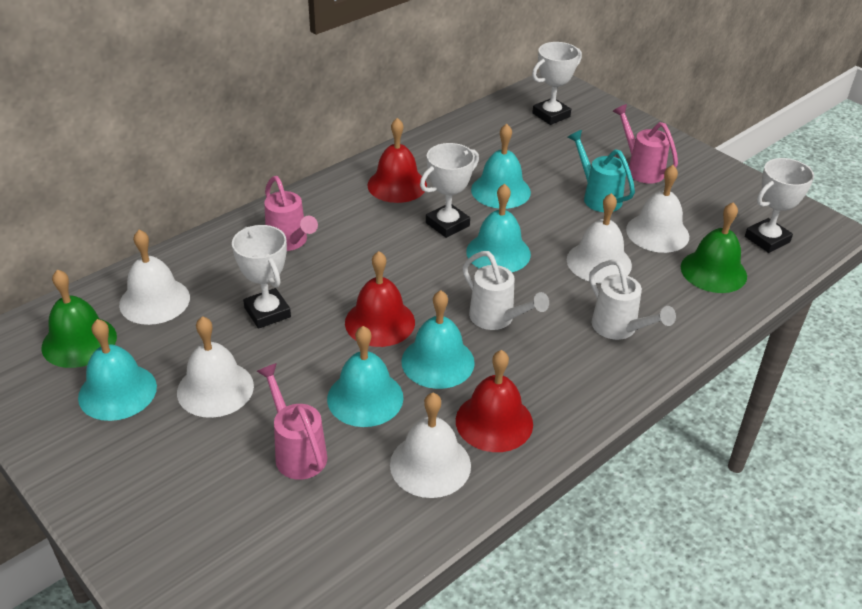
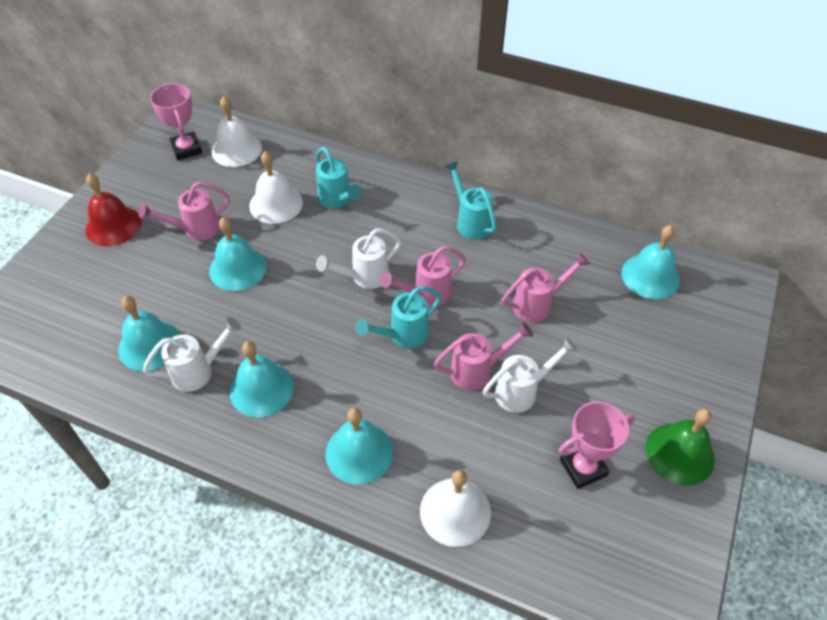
green bell: [41,269,117,368] [681,202,747,293] = 2 -> [646,409,715,486] = 1
pink trophy: none = 0 -> [150,83,202,160] [558,401,635,489] = 2
pink watering can: [256,363,328,480] [264,176,318,251] [613,104,678,184] = 3 -> [138,181,230,241] [380,246,466,306] [434,322,533,390] [502,252,590,322] = 4
red bell: [345,251,415,347] [367,118,427,203] [456,350,533,452] = 3 -> [86,173,141,246] = 1
turquoise watering can: [567,130,635,212] = 1 -> [316,147,362,208] [356,286,442,348] [444,161,496,239] = 3
white bell: [119,230,190,325] [177,316,254,418] [390,393,471,498] [567,193,632,284] [626,165,689,253] = 5 -> [212,96,262,167] [249,151,303,224] [420,470,491,547] = 3
white trophy: [232,225,291,329] [420,143,479,238] [532,42,582,125] [745,158,814,253] = 4 -> none = 0
white watering can: [462,251,549,330] [589,259,676,340] = 2 -> [143,317,241,392] [316,228,401,289] [483,337,578,413] = 3

